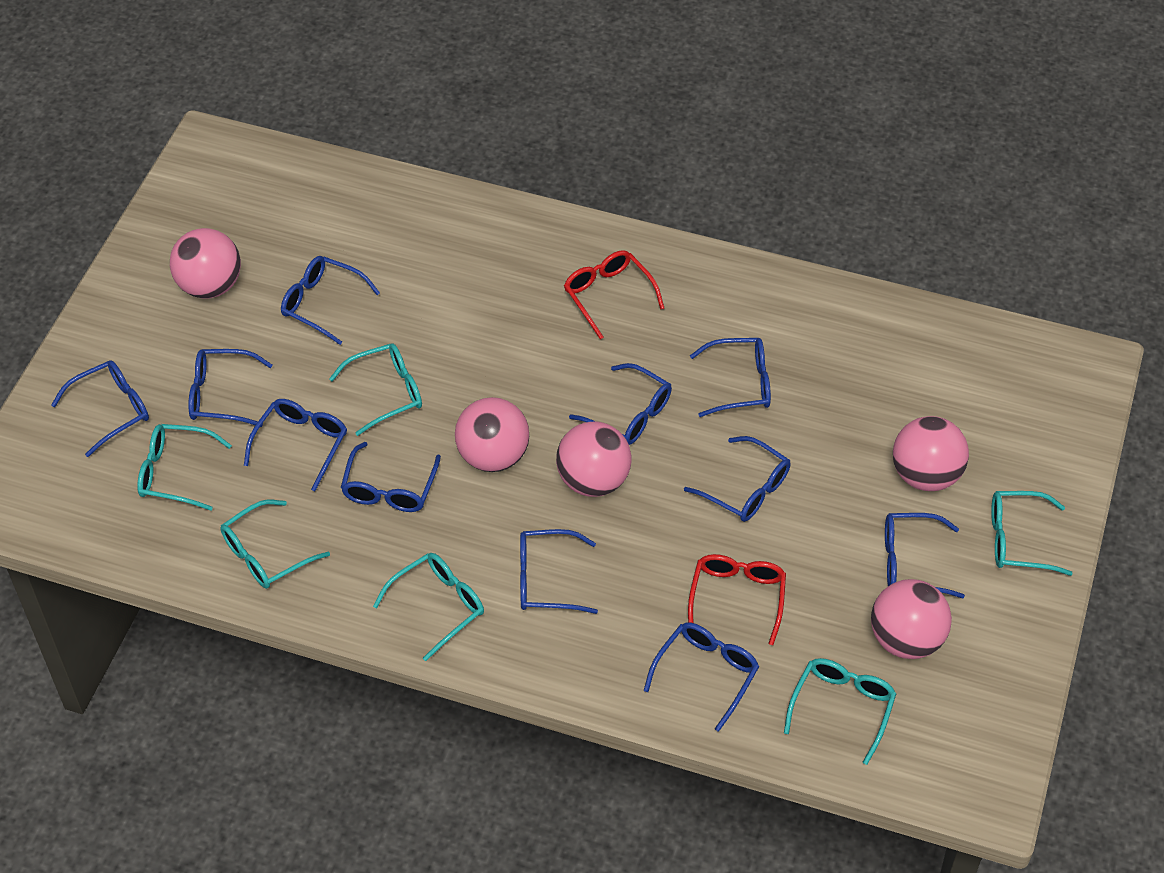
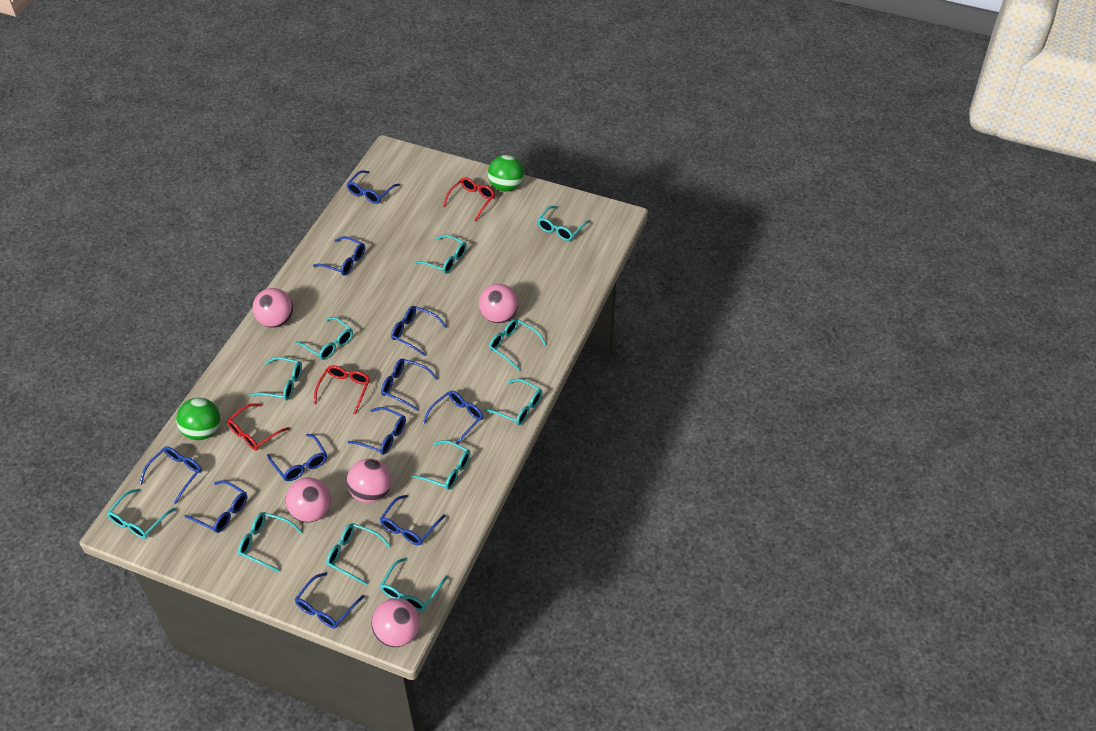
green ball: none = 0 -> [176,398,221,440] [488,155,524,191] = 2
red glasses: [564,250,664,339] [688,554,786,645] = 2 -> [227,403,290,451] [314,365,370,415] [443,177,495,221] = 3
turquoise glasses: [137,424,232,511] [220,500,330,589] [329,343,422,436] [373,553,484,661] [784,658,896,765] [991,491,1073,576] = 6 -> [107,489,176,539] [238,512,303,572] [250,357,302,400] [296,317,353,360] [326,523,391,585] [380,557,447,611] [412,440,471,490] [414,235,467,274] [485,379,543,425] [489,319,547,371] [537,206,590,241] = 11

